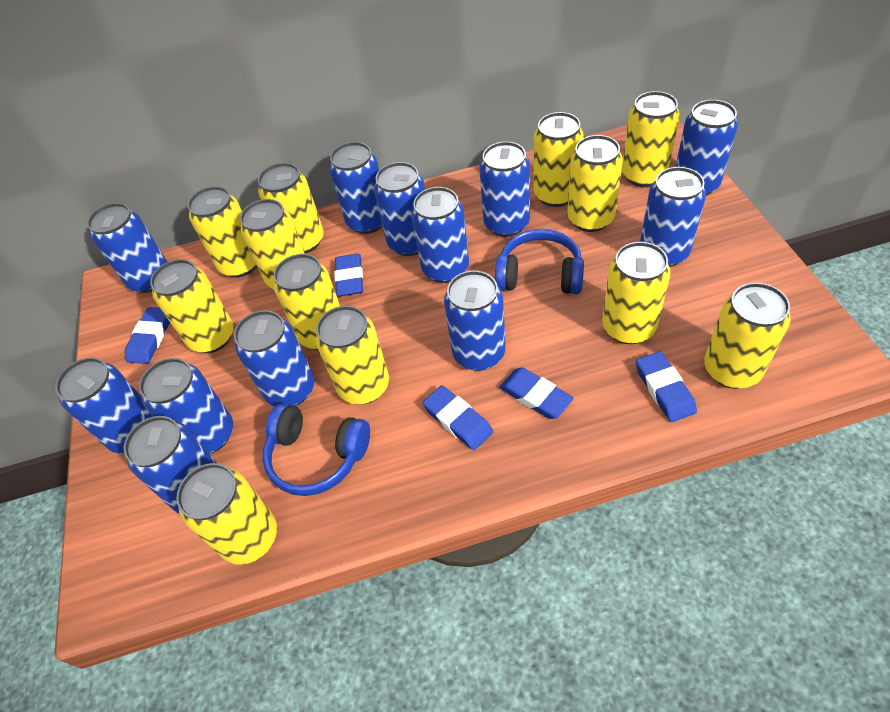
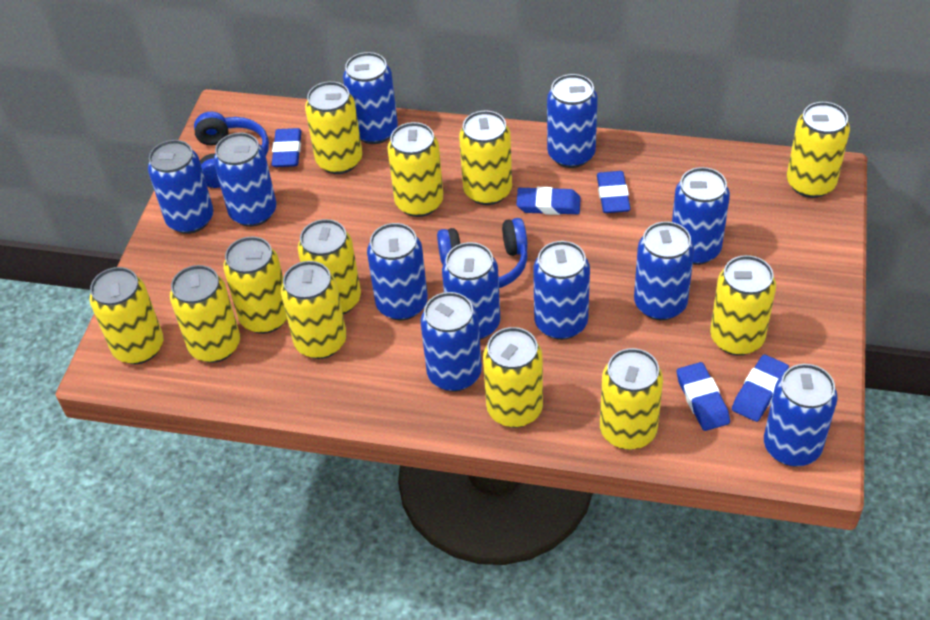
blue can: [55,357,153,454] [87,203,167,293] [124,416,217,513] [139,358,233,454] [234,310,315,406] [329,142,382,234] [374,162,425,256] [411,187,469,283] [444,271,506,371] [479,141,530,237] [640,167,706,267] [675,100,738,196] = 12 -> [148,140,214,234] [214,132,277,227] [343,52,398,144] [367,223,428,320] [420,292,482,392] [442,242,500,340] [533,241,590,340] [547,74,598,168] [634,222,694,320] [672,167,730,265] [764,364,838,467] = 11

